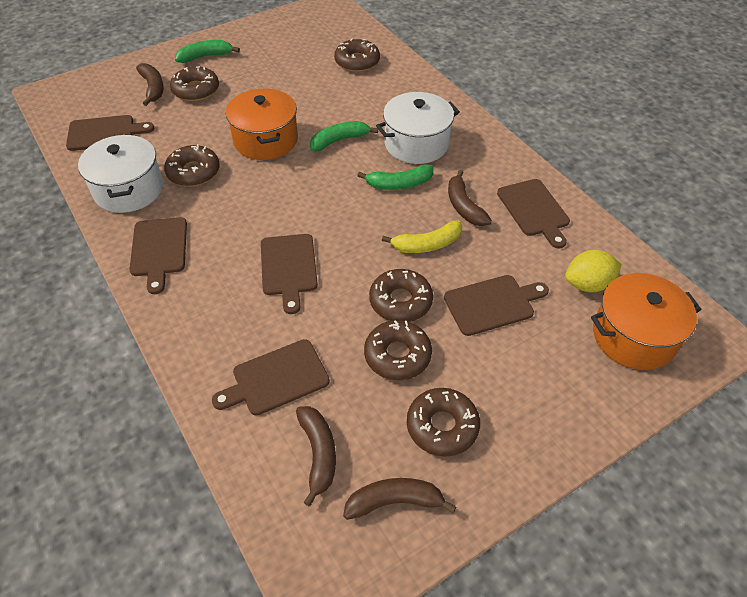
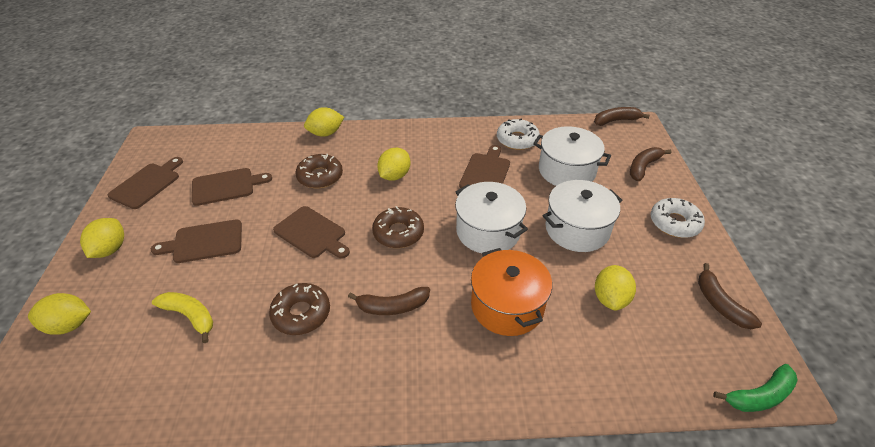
brown cutting board: [66,115,154,151] [129,217,187,294] [212,339,330,415] [261,234,318,314] [444,275,549,336] [497,179,570,249] = 6 -> [108,157,183,209] [151,219,242,263] [192,168,272,206] [273,206,350,258] [459,145,510,188] = 5
brown donut: [164,144,220,187] [170,66,219,101] [334,39,380,72] [364,320,432,380] [369,269,433,322] [407,388,480,457] = 6 -> [269,283,330,335] [296,154,343,189] [372,206,424,248] = 3
green banana: [175,40,240,63] [310,121,378,151] [357,164,434,190] = 3 -> [713,364,798,412] = 1
orange pot: [226,88,298,160] [591,273,702,370] = 2 -> [471,248,552,336] = 1
white donut: none = 0 -> [497,119,540,150] [650,198,705,238] = 2
white pot: [78,134,163,213] [376,92,460,164] = 2 -> [455,182,528,253] [533,126,611,186] [543,180,622,252] = 3
yellow lemon: [565,250,622,292] = 1 -> [28,293,91,335] [80,218,124,258] [304,107,344,137] [377,148,411,181] [595,265,636,310] = 5

